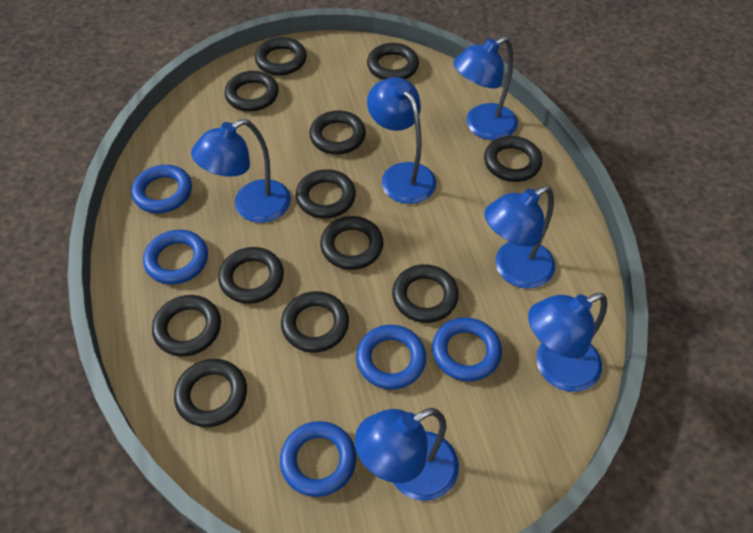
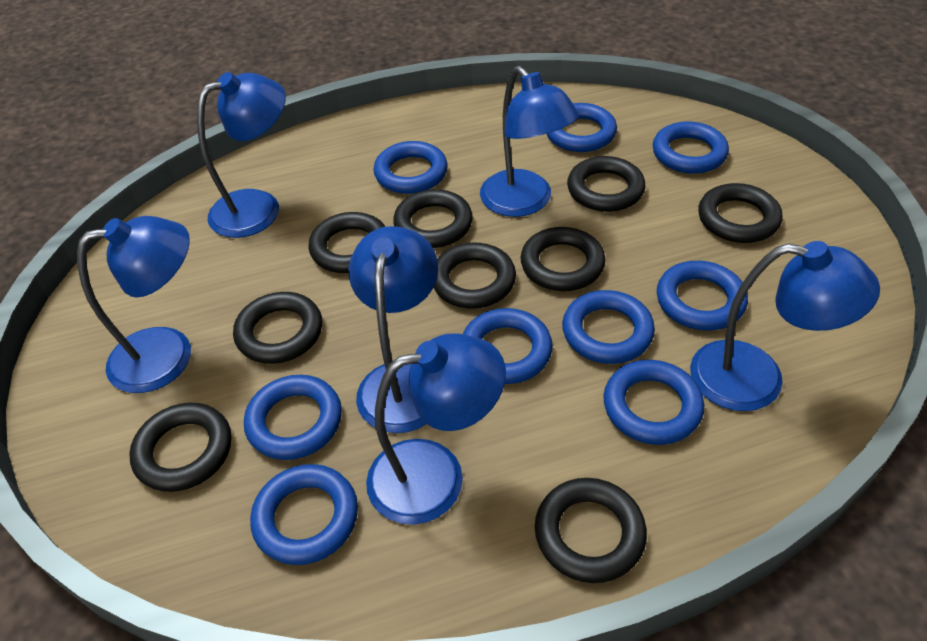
black ring: [152,295,221,356] [174,359,247,427] [218,247,284,304] [225,71,279,111] [255,37,307,75] [281,291,349,353] [296,169,356,219] [309,111,366,154] [320,216,384,270] [367,43,419,80] [392,264,459,323] [484,136,542,182] = 12 -> [129,403,231,492] [233,292,322,364] [309,212,386,273] [393,189,473,248] [433,243,516,309] [521,227,606,291] [535,478,647,583] [567,156,645,212] [699,183,783,243] = 9
blue ring: [131,165,192,213] [143,229,208,285] [280,421,357,497] [356,325,426,389] [432,317,502,381] = 5 -> [244,375,342,460] [250,464,358,565] [373,141,448,194] [463,308,553,384] [547,103,617,152] [562,290,655,364] [603,360,704,445] [653,122,729,174] [657,261,748,331] = 9

